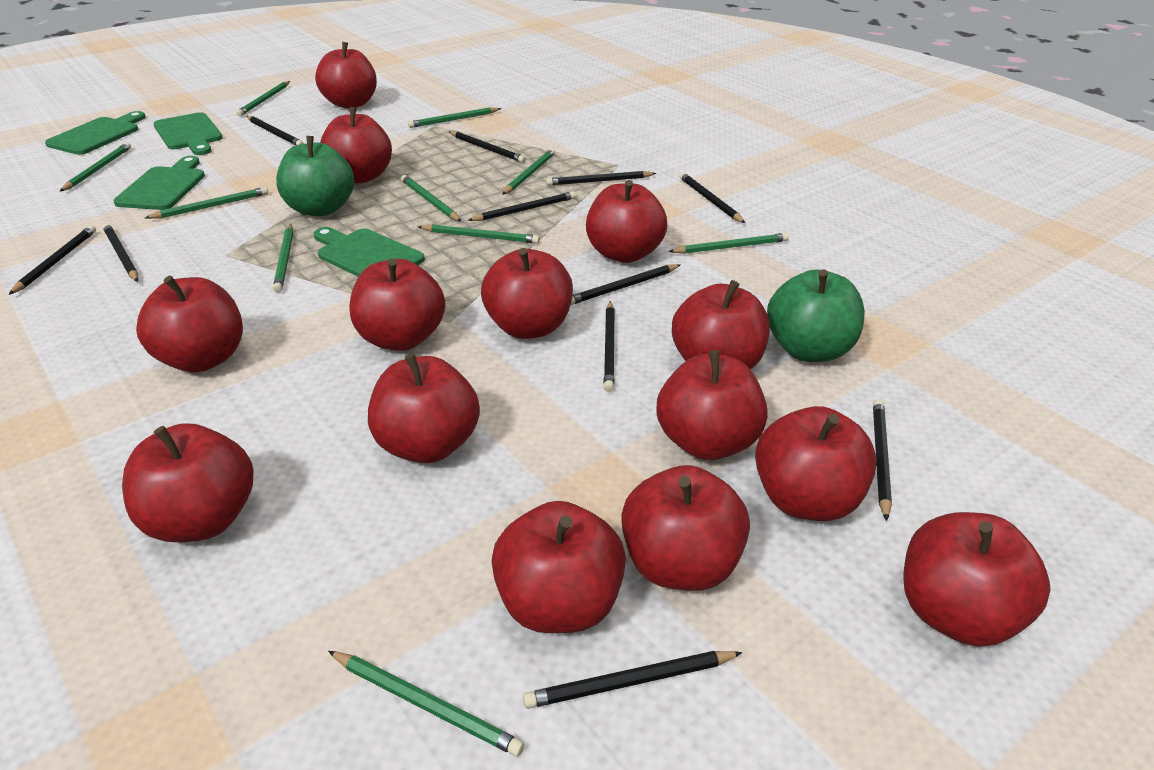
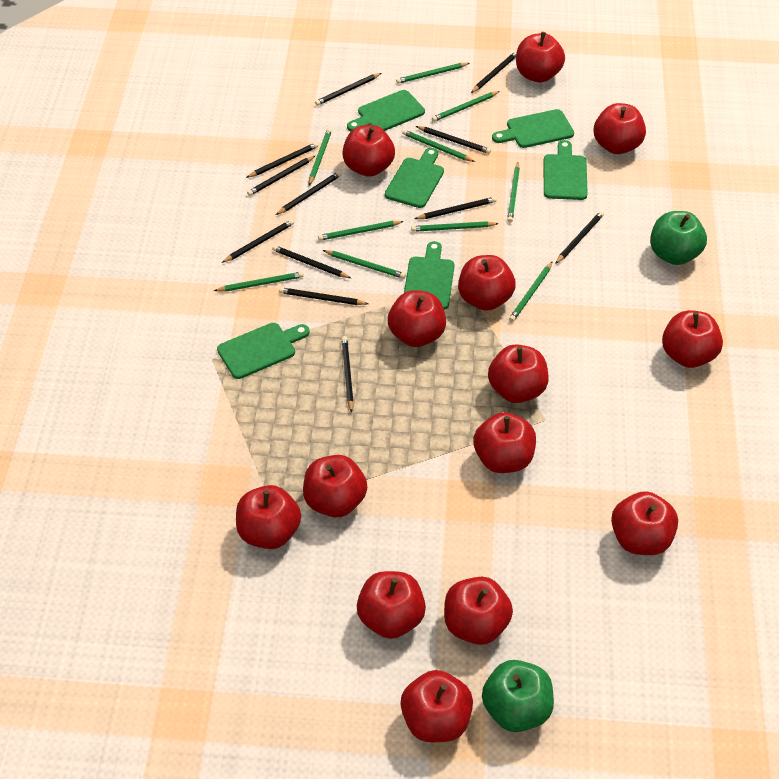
black pencil: [8,225,96,295] [103,224,138,282] [246,116,304,145] [449,131,526,163] [468,191,576,221] [523,651,742,709] [546,171,656,186] [571,264,680,305] [603,301,615,392] [679,172,745,223] [873,399,892,521] = 11 -> [222,219,294,263] [246,142,318,178] [247,156,315,196] [272,245,351,278] [276,171,341,215] [279,287,368,305] [315,73,381,106] [341,336,354,413] [415,197,496,219] [416,126,491,154] [471,51,517,93] [555,211,604,264] = 12
green cutting board: [45,111,146,155] [113,156,205,210] [153,112,222,155] [313,227,425,277] = 4 -> [217,323,310,379] [347,90,425,131] [385,148,444,208] [404,241,454,310] [492,109,574,148] [544,140,588,200] = 6

